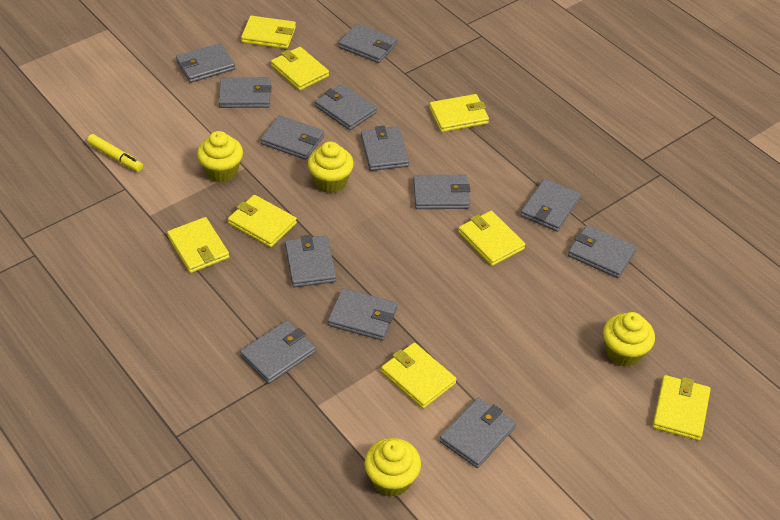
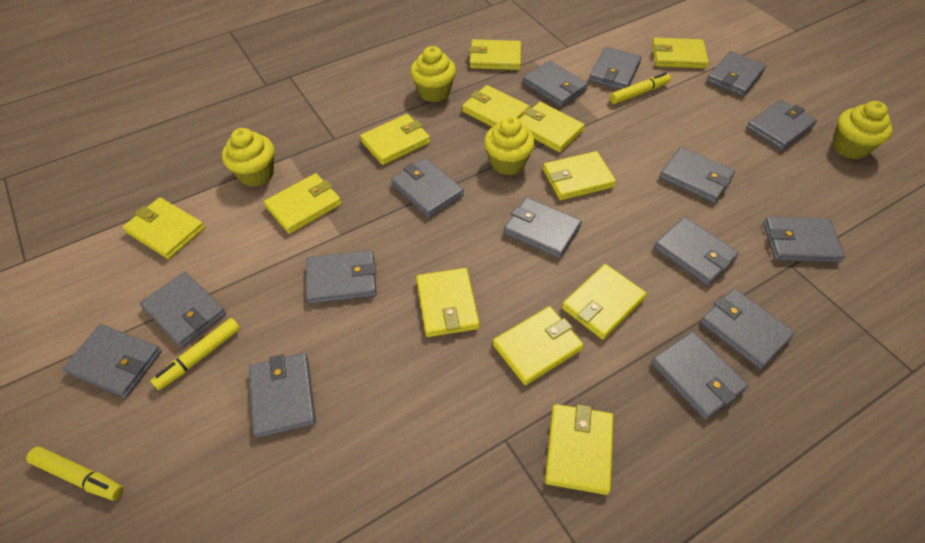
grey wallet: [176,43,235,83] [219,77,272,108] [240,320,316,384] [260,115,324,160] [285,235,336,287] [315,84,377,130] [328,288,397,341] [338,23,397,63] [361,126,409,171] [413,175,470,209] [439,397,516,468] [521,179,581,232] [568,225,637,278] = 13 -> [62,324,162,398] [140,272,226,348] [249,353,316,438] [306,250,377,304] [391,158,464,218] [504,197,582,258] [523,61,588,107] [589,47,642,90] [651,331,748,420] [654,217,739,286] [660,147,735,203] [700,289,795,369] [707,51,766,97] [746,100,817,150] [763,217,845,263] = 15
yellow marker: [87,134,143,172] = 1 -> [26,446,123,501] [151,318,240,390] [610,72,671,104] = 3
yellow wallet: [167,217,229,273] [228,195,297,247] [241,16,296,49] [271,47,329,91] [381,343,456,409] [429,94,489,132] [458,211,525,266] [652,375,711,441] = 8 -> [123,197,205,259] [264,173,342,234] [360,114,430,165] [416,268,480,337] [462,85,530,127] [469,39,521,70] [493,306,584,385] [519,102,585,153] [543,151,616,200] [545,404,614,495] [562,264,647,340] [652,38,709,69] = 12

